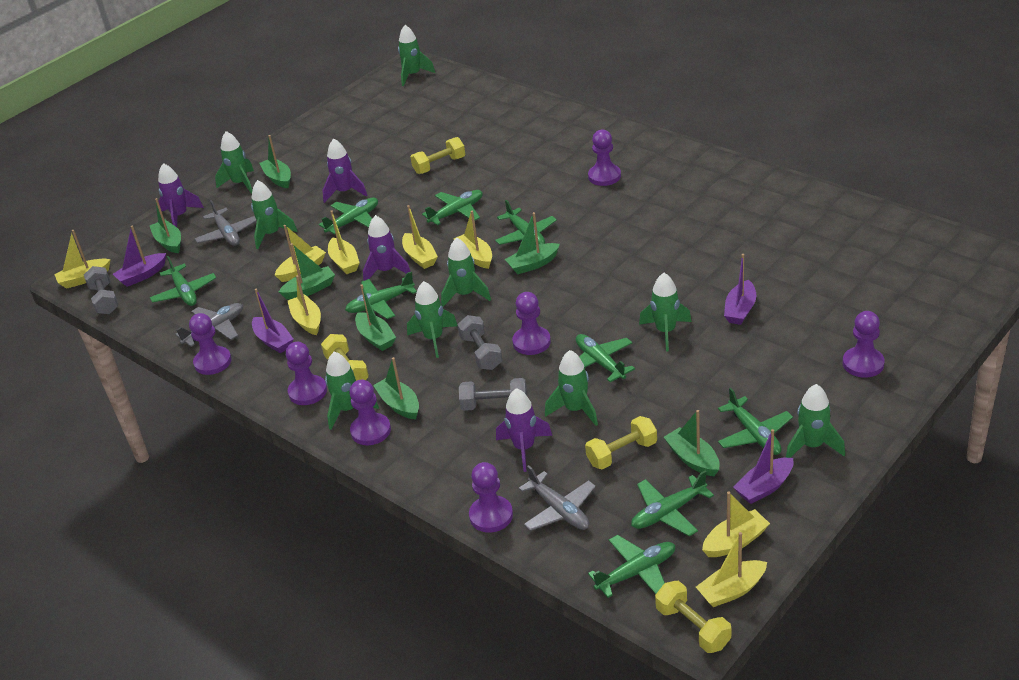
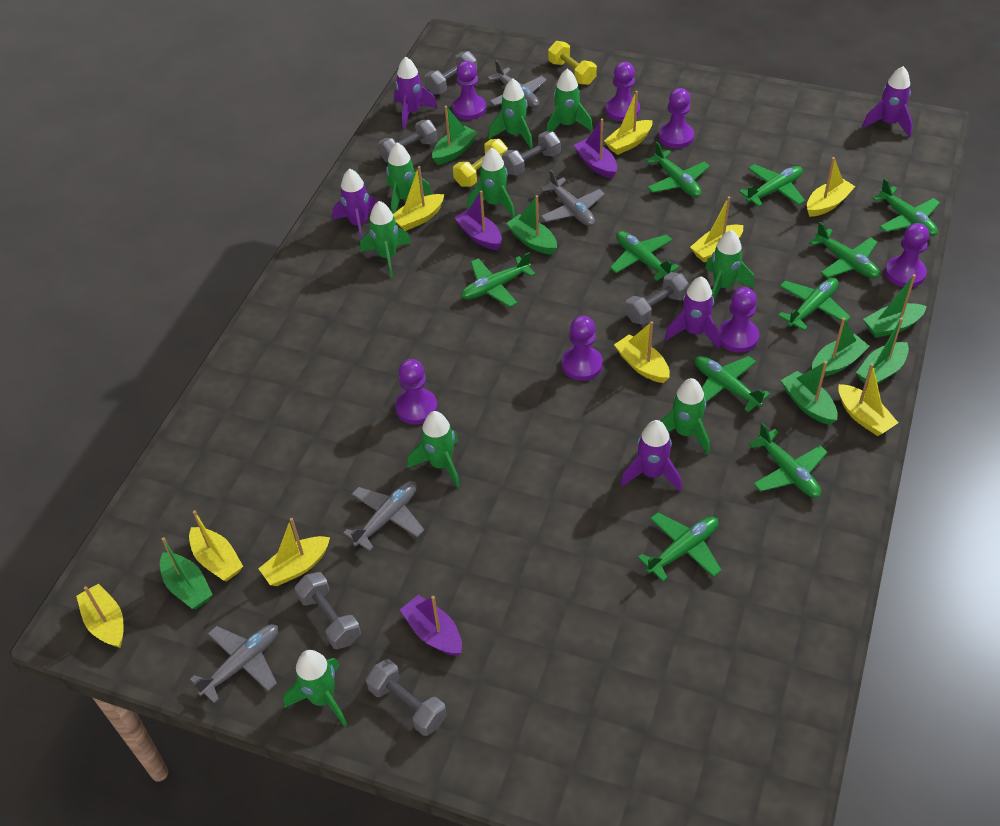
green plane: [150,256,216,306] [319,198,378,234] [345,271,417,319] [422,190,483,225] [495,200,557,245] [576,334,635,382] [588,535,675,598] [631,471,714,536] [718,388,793,455] = 9 -> [461,252,536,307] [610,231,679,281] [638,512,722,582] [646,142,710,197] [695,356,770,412] [739,164,805,207] [748,422,828,498] [778,278,851,331] [809,222,880,278] [872,178,940,236] = 10
grey dumbbell: [84,266,119,314] [457,315,503,370] [459,378,527,411] = 3 -> [295,572,361,649] [366,659,447,736] [378,120,438,163] [425,51,477,95] [502,131,561,175] [625,272,689,325] = 6
grey plane: [175,303,243,347] [195,200,257,246] [519,465,596,531] = 3 -> [190,624,278,703] [343,481,424,551] [488,60,547,108] [540,170,605,226] = 4
purple boat: [113,225,166,287] [252,288,293,353] [724,254,756,325] [733,429,794,504] = 4 -> [400,595,462,656] [454,190,502,250] [574,119,617,178] = 3
purple rocket: [158,163,204,227] [322,138,368,203] [363,215,411,281] [496,388,552,472] = 4 -> [332,168,378,240] [394,57,438,129] [620,420,682,491] [665,276,720,349] [862,66,913,137] = 5
yellow boat: [54,230,111,289] [275,225,326,282] [288,275,321,335] [328,211,360,274] [402,205,438,269] [454,210,492,269] [696,532,767,607] [702,491,770,557] = 8 -> [76,584,123,648] [189,510,243,581] [258,518,330,586] [393,166,444,231] [604,91,652,155] [614,321,670,383] [690,196,743,263] [807,157,856,217] [839,363,898,436] = 9
yellow dumbbell: [321,334,369,381] [411,137,465,174] [585,416,657,470] [655,581,731,653] = 4 -> [453,139,508,187] [548,41,597,85] = 2

